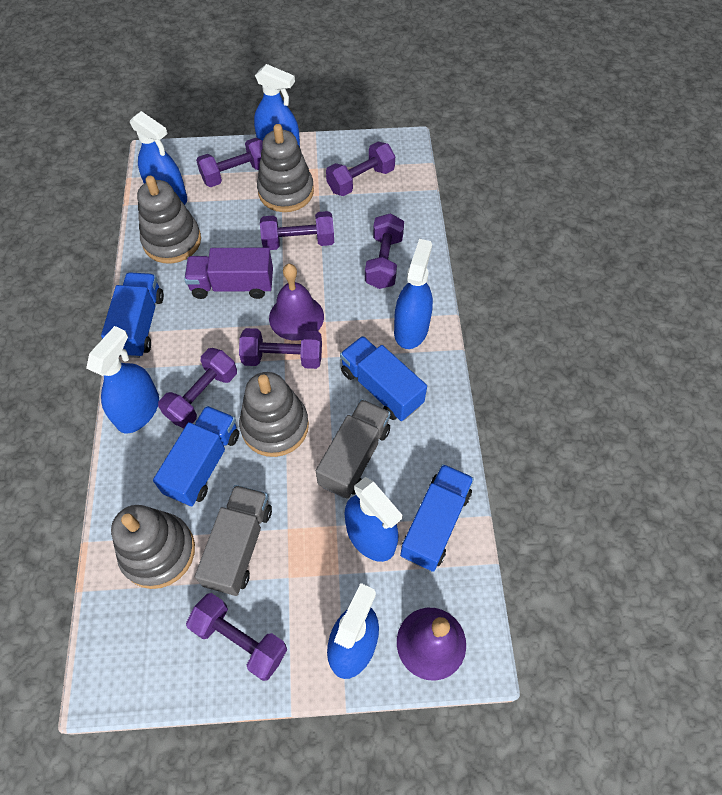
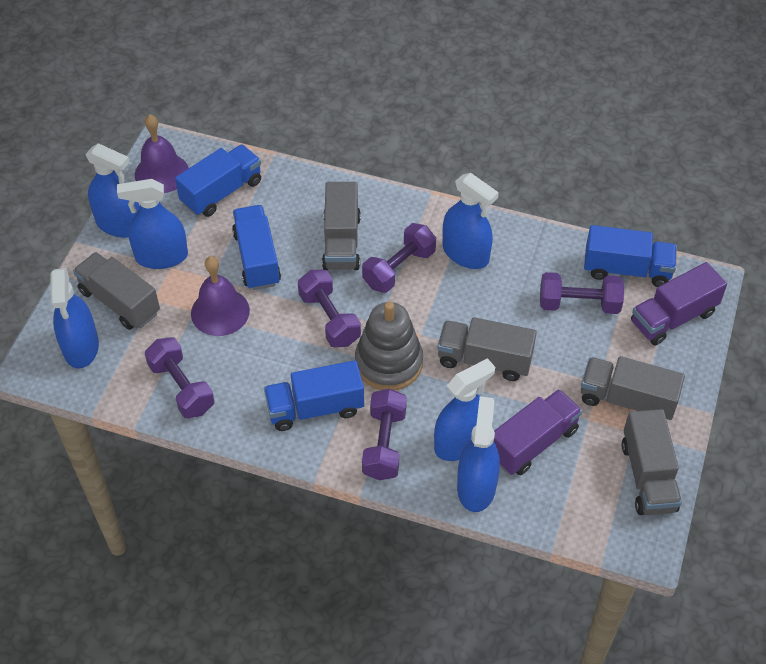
grey stacking toy: [111,505,195,589] [137,176,201,264] [239,372,309,457] [257,124,314,212] = 4 -> [355,301,423,391] = 1
grey truck: [195,485,272,596] [316,399,390,499] = 2 -> [73,252,160,330] [322,182,361,270] [437,317,537,381] [581,356,685,420] [622,409,682,515] = 5
purple dumbbell: [158,348,237,428] [186,593,287,681] [196,138,263,187] [239,328,322,369] [260,211,334,250] [326,142,395,196] [365,213,404,289] = 7 -> [145,337,215,418] [298,270,361,348] [362,223,436,293] [362,389,407,480] [540,272,624,314] = 5
purple truck: [184,248,273,299] = 1 -> [494,389,582,475] [631,262,727,345] = 2

